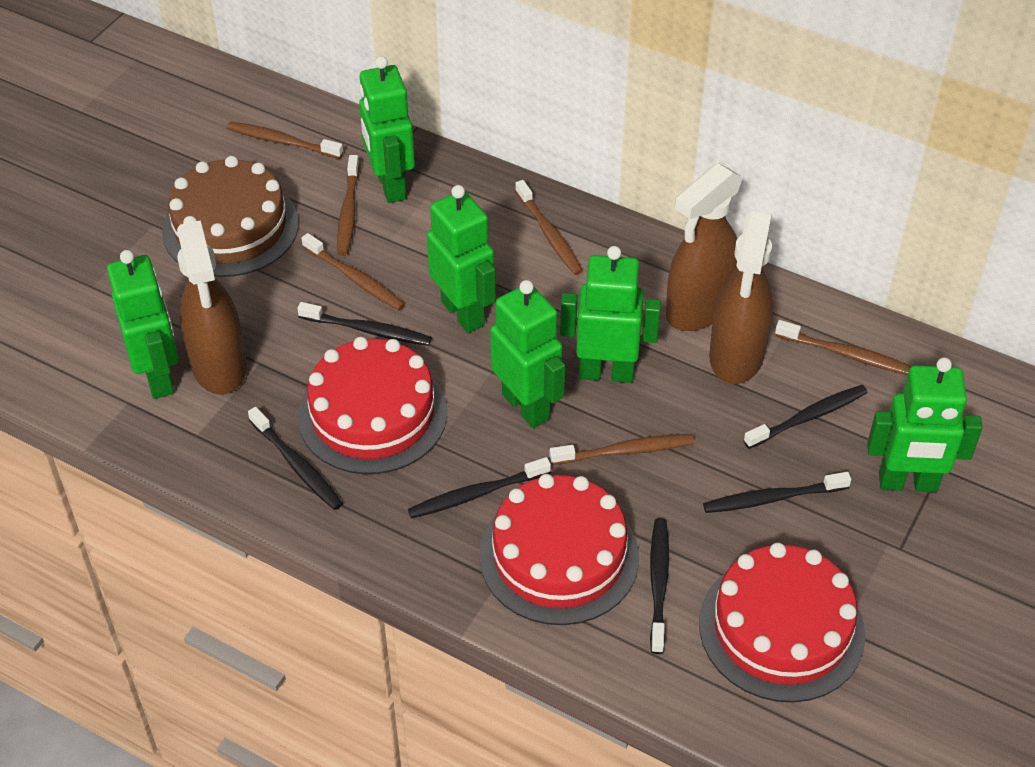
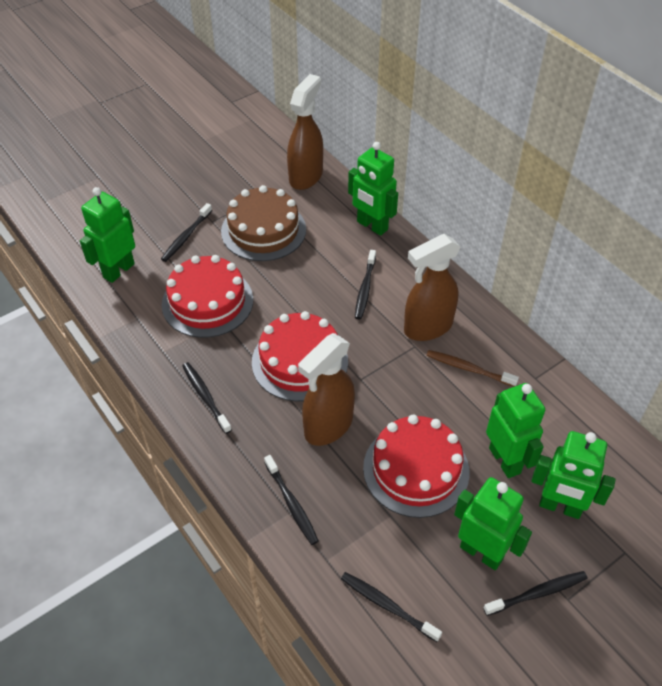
brown toothbrush: [227,122,343,159] [302,233,405,311] [337,155,359,256] [515,180,583,275] [549,434,695,465] [775,320,911,375] = 6 -> [426,350,519,387] = 1
green robot: [107,250,178,399] [359,56,415,203] [427,185,496,333] [490,280,565,428] [560,246,661,383] [867,357,983,492] = 6 -> [80,187,135,283] [348,142,398,236] [454,477,532,570] [486,383,545,478] [531,431,616,519] = 5

